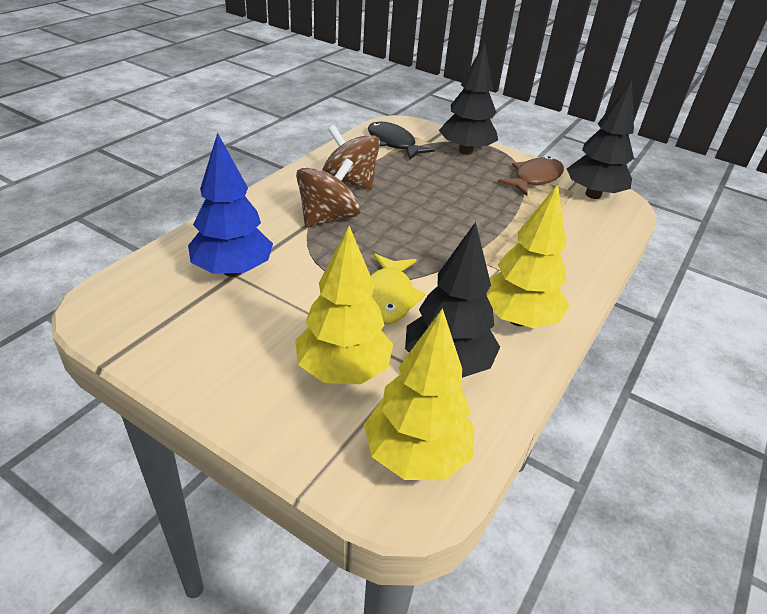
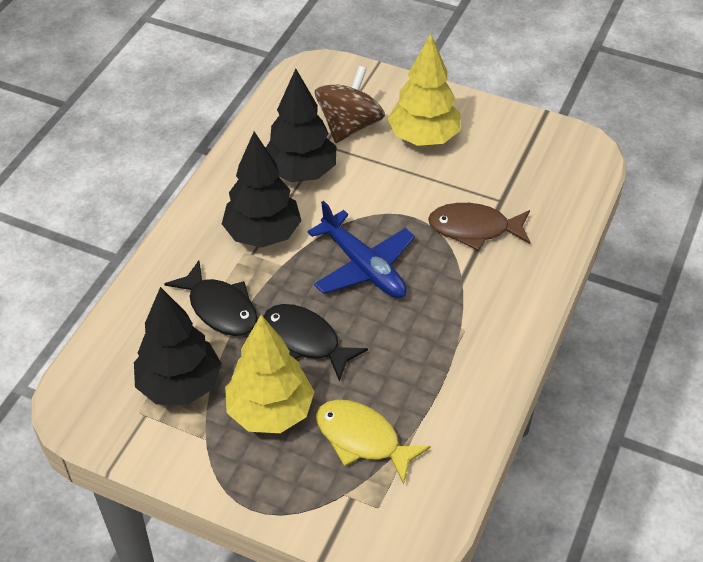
black fish: [368,121,435,159] = 1 -> [164,260,258,336] [263,304,368,381] = 2
blue plane: none = 0 -> [307,201,415,298] = 1
blue tree: [188,133,273,277] = 1 -> none = 0
brown spinning top: [296,158,361,228] [322,125,380,190] = 2 -> [315,66,385,143] = 1
yellow tree: [295,226,393,384] [364,308,474,480] [486,184,569,328] = 3 -> [225,315,315,433] [388,34,460,146] = 2

